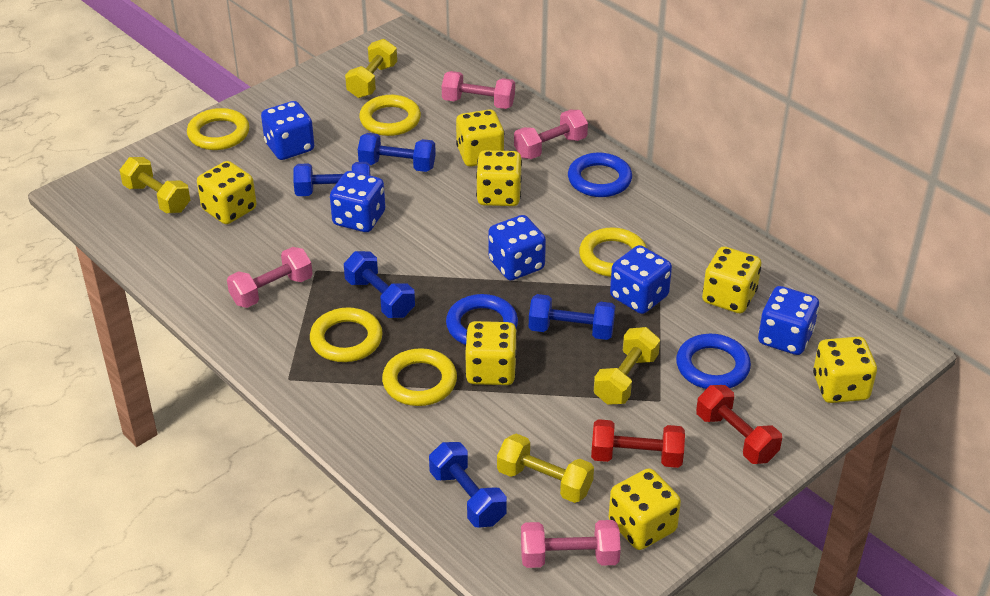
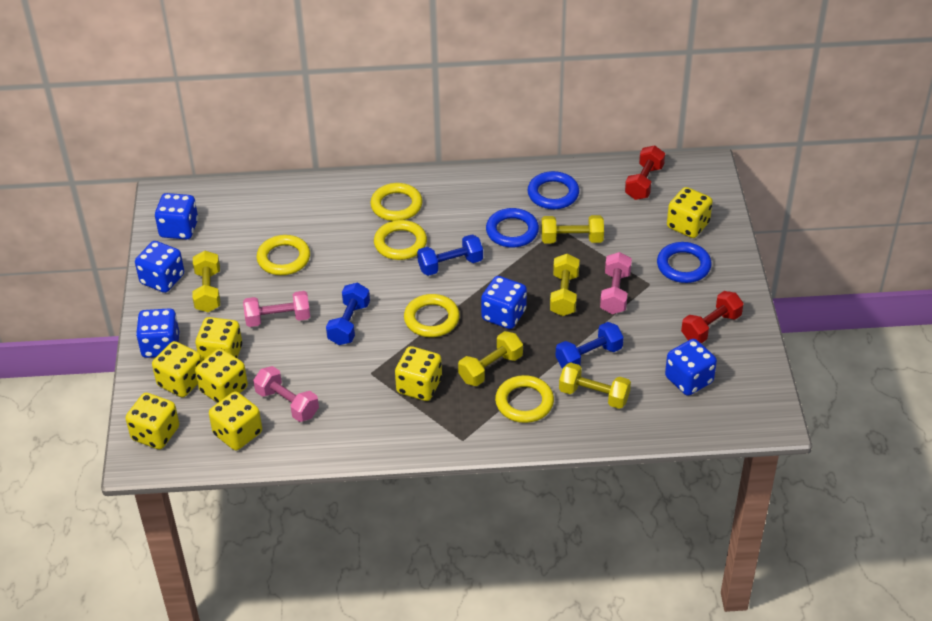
blue dumbbell: [293,162,371,196] [344,251,415,318] [358,133,436,172] [429,442,507,528] [529,294,615,340] = 5 -> [326,283,370,345] [417,234,483,276] [556,322,624,368] = 3
pink dumbbell: [227,247,313,308] [442,71,515,109] [514,110,588,159] [521,520,621,568] = 4 -> [243,291,310,327] [253,366,319,422] [600,252,632,314] = 3
yellow dumbbell: [120,157,190,213] [345,39,397,98] [497,433,594,503] [594,327,660,405] = 4 -> [192,251,220,312] [458,331,523,386] [541,215,604,243] [550,254,580,316] [559,362,631,409] = 5

